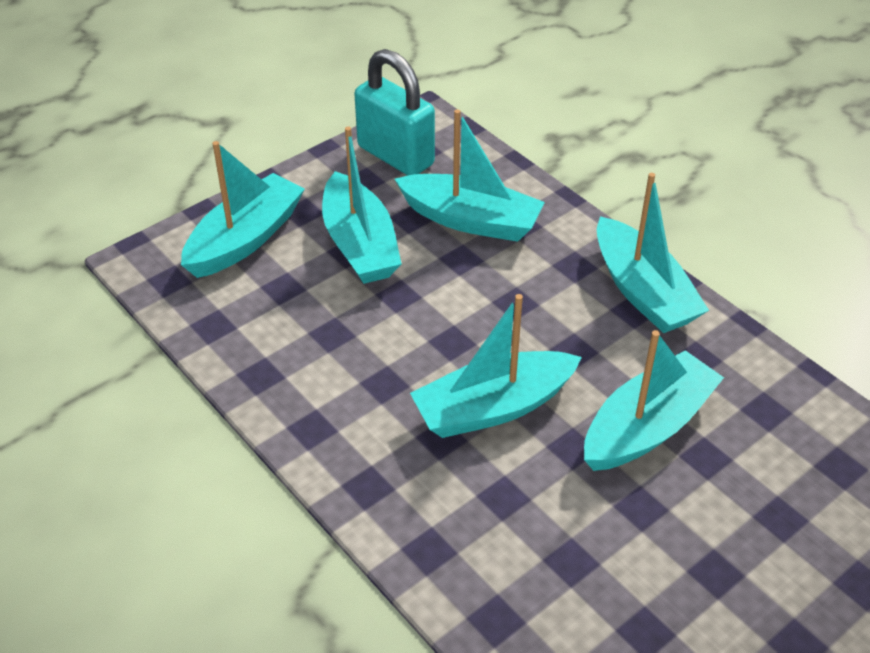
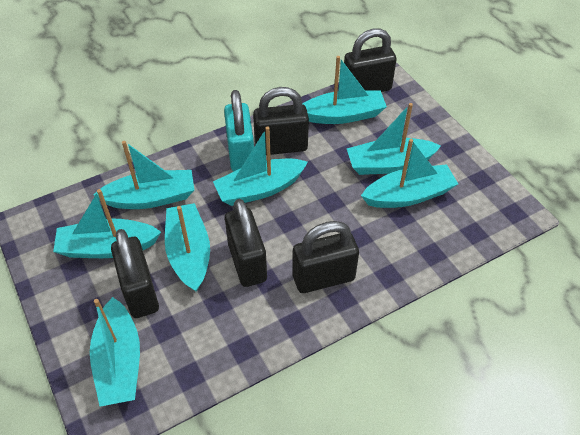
black padlock: none = 0 -> [111,229,159,318] [225,199,267,287] [253,87,309,155] [293,221,359,293] [344,29,397,92] = 5
turquoise boat: [181,141,305,278] [322,127,401,284] [395,109,545,242] [410,294,582,438] [584,330,724,471] [597,173,709,333] = 6 -> [53,189,161,258] [90,297,140,407] [93,141,194,209] [165,203,210,292] [213,127,308,206] [303,56,387,124] [347,103,441,175] [361,139,458,208] = 8

